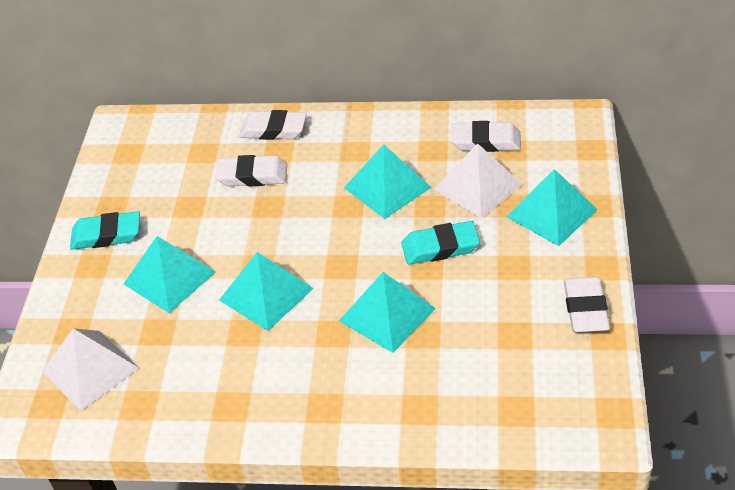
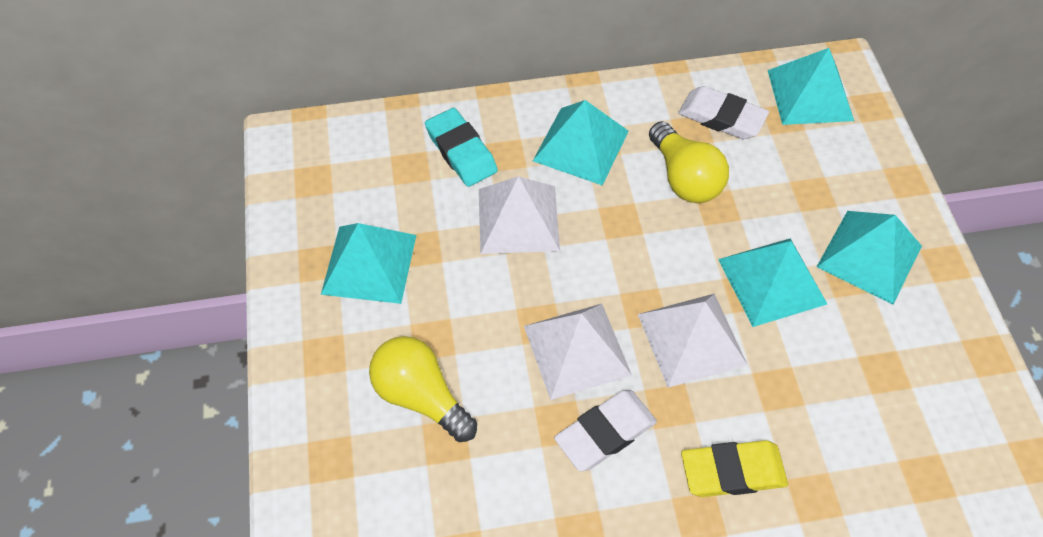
turquoise eraser: [70,211,140,250] [402,221,480,265] = 2 -> [425,108,498,187] = 1
white eraser: [215,155,287,187] [239,110,307,140] [451,121,521,152] [564,277,610,332] = 4 -> [554,390,657,472] [678,86,769,139] = 2
white pyramid: [42,328,139,411] [434,143,523,219] = 2 -> [479,176,560,254] [524,304,632,400] [638,294,748,388] = 3
yellow eraser: none = 0 -> [681,440,788,497] = 1
yellow light bulb: none = 0 -> [369,336,477,442] [649,121,729,203] = 2

